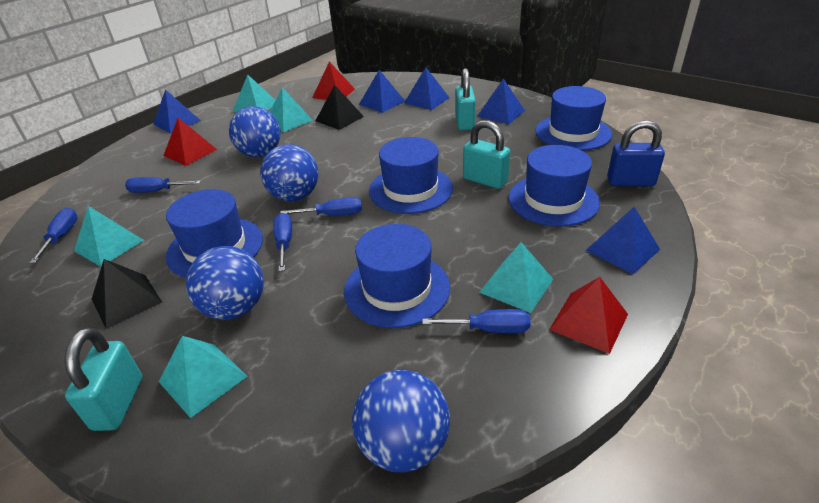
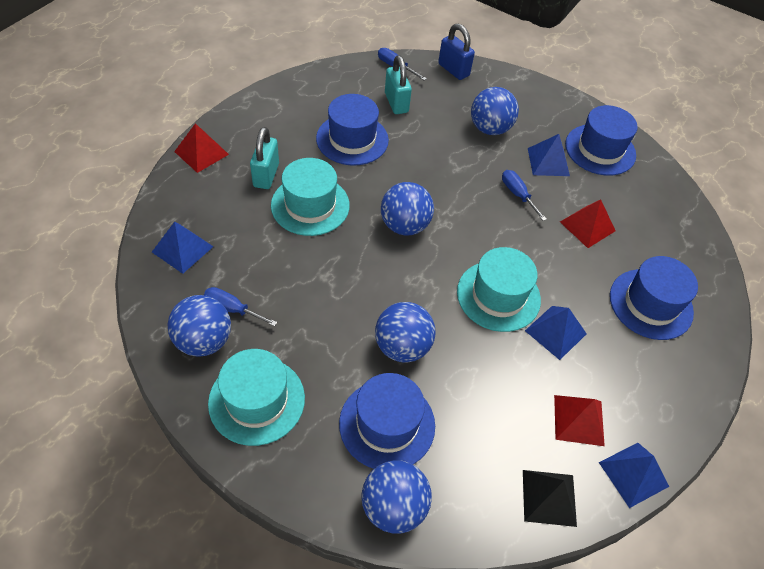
black pyramid: [92,259,162,329] [315,85,364,130] = 2 -> [523,470,577,527] = 1
blue ball: [186,246,264,320] [229,106,281,157] [260,144,318,202] [352,370,450,472] = 4 -> [167,295,231,357] [361,460,432,534] [375,302,436,363] [381,182,434,236] [471,87,519,135] = 5
blue hat: [166,189,263,278] [344,224,450,328] [369,137,453,214] [509,145,600,227] [535,86,612,151] = 5 -> [316,94,389,165] [339,373,435,469] [565,105,638,176] [610,256,698,340] = 4
blue pyramid: [153,89,201,134] [359,70,405,113] [404,67,450,110] [477,79,525,124] [586,207,660,274] = 5 -> [152,222,213,274] [525,306,587,360] [528,134,570,176] [599,443,669,508] = 4
blue screwdriver: [30,208,78,264] [125,177,201,193] [273,213,292,271] [280,197,362,216] [422,309,531,333] = 5 -> [204,287,277,327] [378,48,427,80] [502,170,547,221] = 3
turquoise hat: none = 0 -> [208,349,305,446] [271,158,350,236] [457,247,541,332] = 3
turquoise padlock: [64,327,142,431] [455,68,476,130] [463,120,510,189] = 3 -> [250,127,279,189] [385,55,412,114] = 2
turquoise pyramid: [74,206,143,267] [159,336,248,418] [232,74,275,112] [270,87,313,132] [479,242,553,313] = 5 -> none = 0

